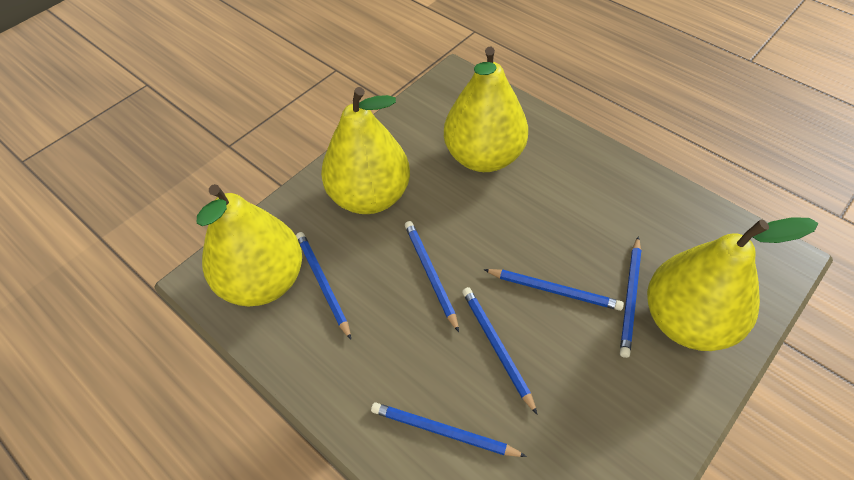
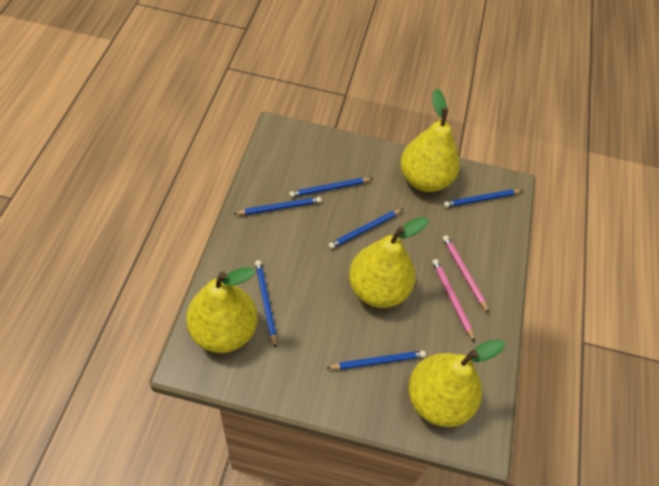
pink pencil: none = 0 -> [432,259,475,342] [443,235,489,313] = 2

